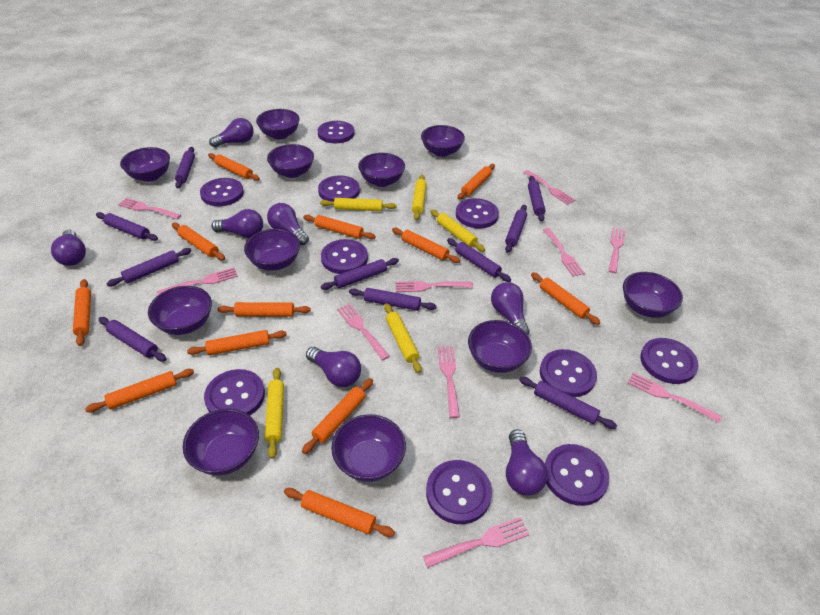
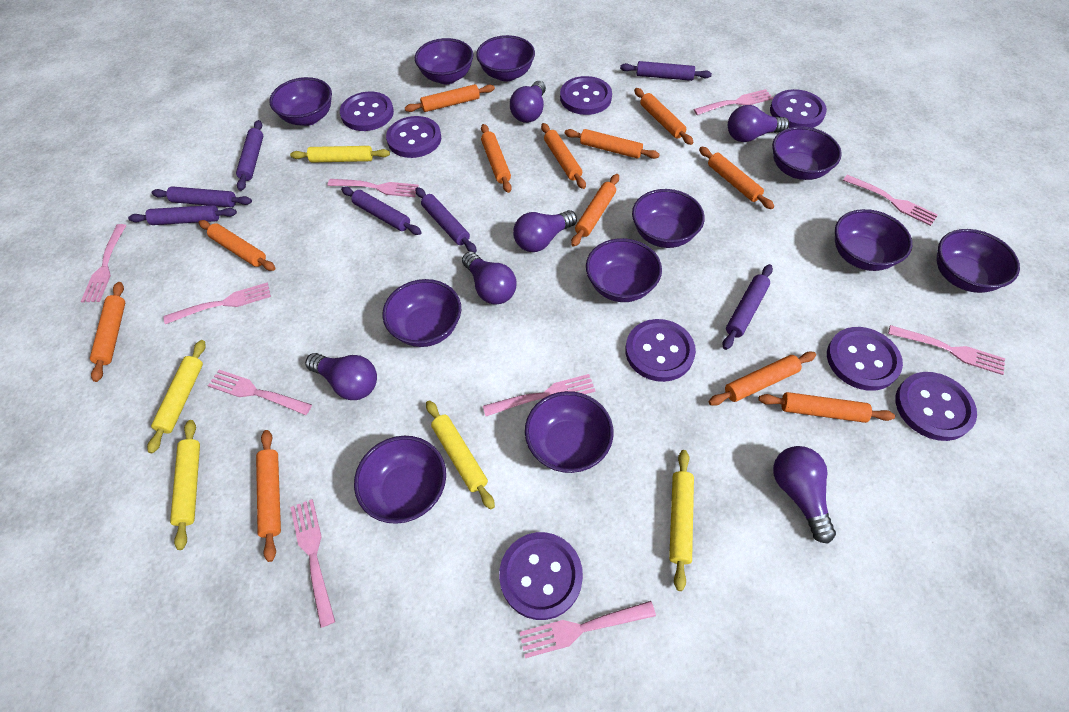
purple button: [200,178,244,206] [204,369,265,415] [318,121,354,143] [318,175,360,202] [321,239,368,274] [426,460,492,524] [456,198,499,229] [540,349,597,397] [545,444,609,506] [640,338,699,384] = 10 -> [340,92,394,131] [386,116,441,158] [499,532,583,620] [560,76,612,115] [625,319,696,382] [770,89,827,128] [827,327,903,391] [895,372,977,441] = 8
purple light bulb: [51,230,86,266] [209,118,254,148] [211,209,263,238] [267,203,309,245] [306,347,361,387] [491,282,530,335] [506,429,548,496] = 7 -> [305,353,377,400] [462,252,517,304] [510,81,546,123] [513,210,577,252] [728,105,789,142] [773,446,836,544] = 6
purple rolling pin: [96,212,158,241] [99,317,166,361] [106,248,191,287] [175,147,195,189] [321,258,399,290] [349,288,437,311] [447,238,511,282] [505,205,527,253] [519,377,617,429] [528,176,546,222] = 10 -> [128,205,237,225] [152,186,252,207] [236,120,263,191] [341,187,422,235] [415,187,477,253] [620,61,712,81] [723,264,773,350] = 7

